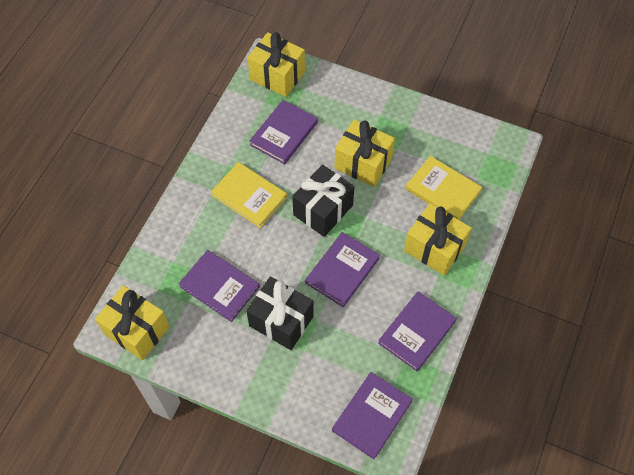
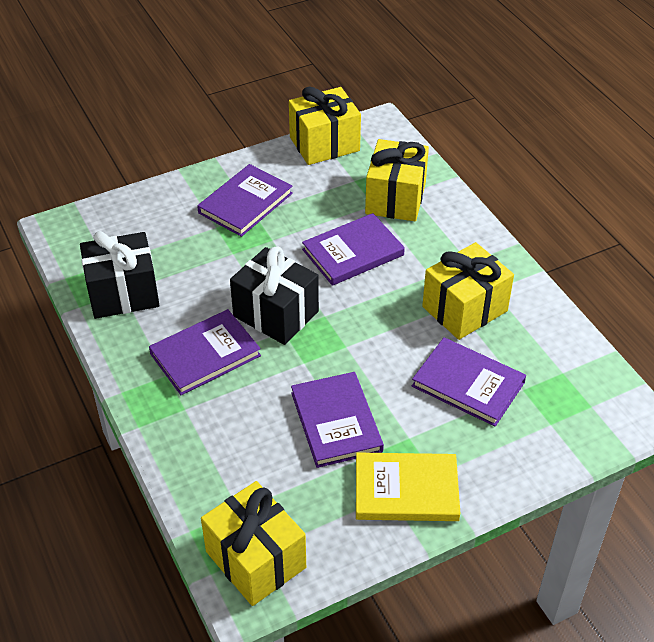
yellow book: [211,162,287,228] [405,156,482,220] = 2 -> [356,453,460,521] = 1

